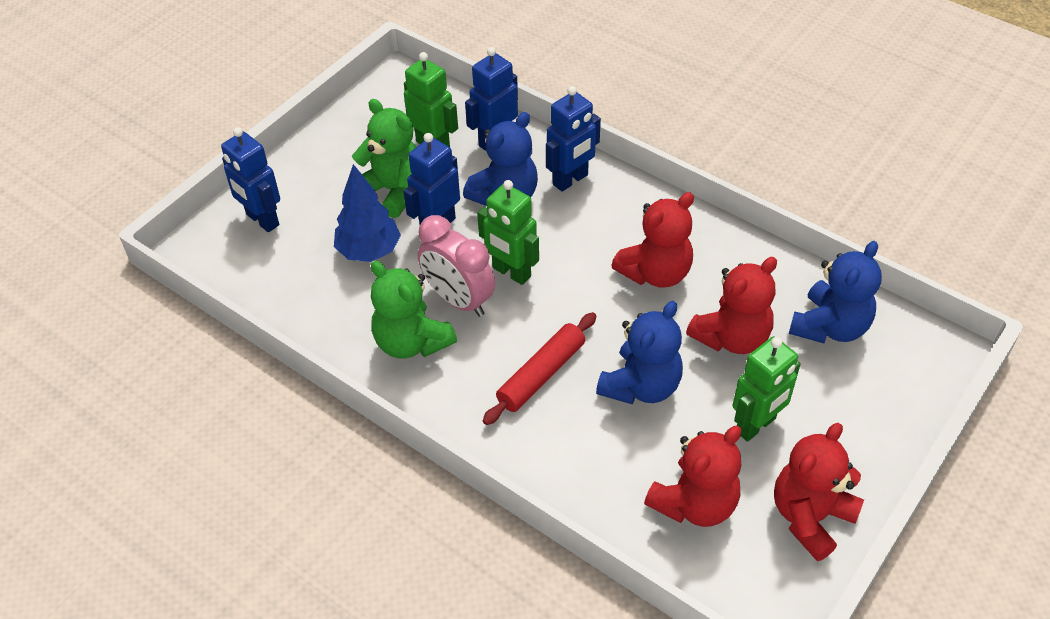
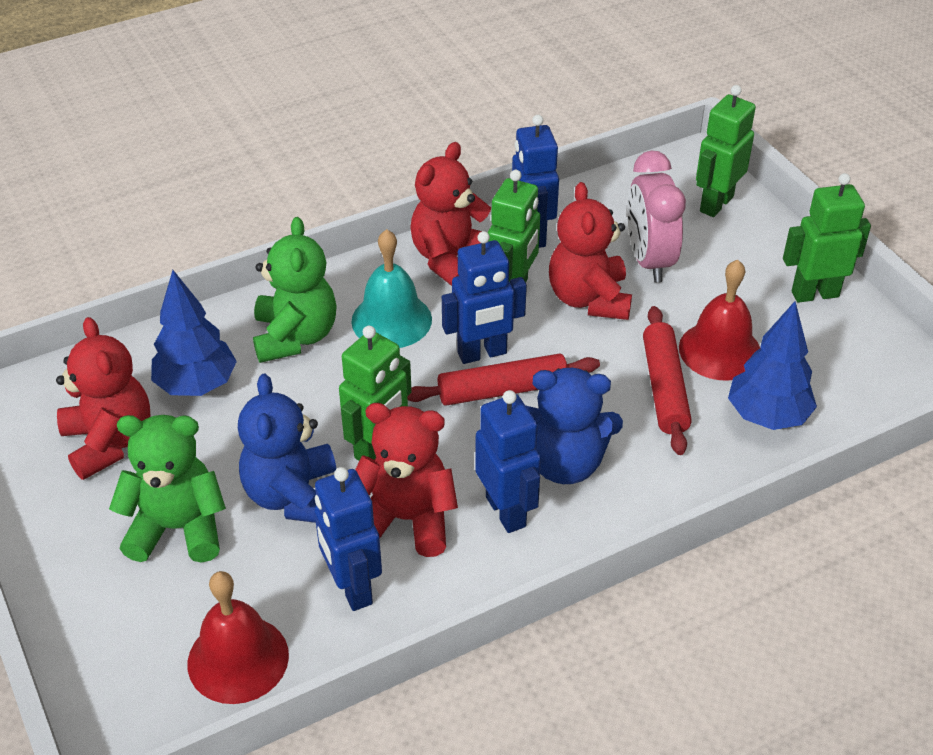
blue teddy bear: [463,112,538,206] [596,301,683,404] [789,241,882,343] = 3 -> [238,374,336,523] [525,368,623,484] = 2
blue tree: [334,164,401,262] = 1 -> [151,270,237,396] [728,301,817,430] = 2
green robot: [404,52,458,147] [477,180,539,285] [733,336,801,442] = 3 -> [339,326,412,461] [488,170,540,282] [696,85,756,217] [783,173,871,303] = 4
red bell: none = 0 -> [188,571,289,704] [679,260,760,381] = 2
red rolling pin: [483,312,597,425] = 1 -> [407,353,600,406] [643,306,692,455] = 2
turquoise bell: none = 0 -> [351,229,432,348] = 1

